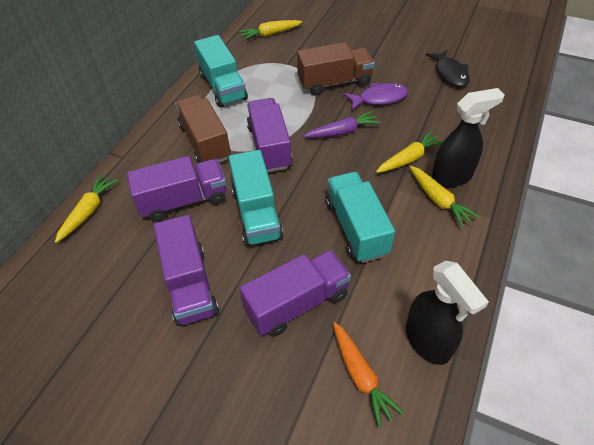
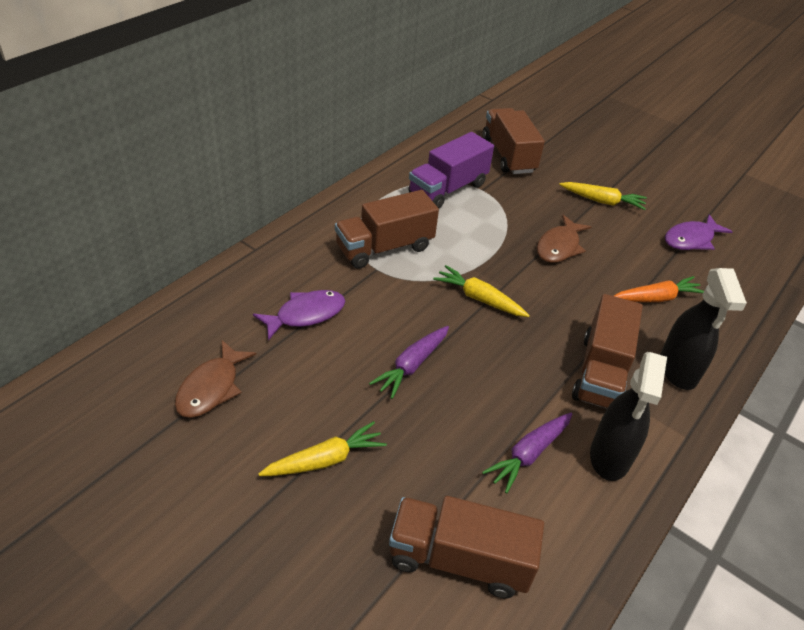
black fish: [426,49,470,87] = 1 -> none = 0
brown fish: none = 0 -> [175,340,256,418] [537,215,591,263] = 2
brown truck: [175,94,231,163] [297,42,375,95] = 2 -> [335,190,439,269] [389,496,544,598] [483,108,545,174] [572,294,643,409] = 4
purple carrot: [303,111,381,138] = 1 -> [369,326,449,399] [482,413,572,494] = 2
purple fish: [344,83,408,110] = 1 -> [253,290,345,341] [665,214,733,250] = 2
purple truck: [127,156,227,222] [154,215,219,326] [240,250,351,337] [247,98,293,172] = 4 -> [408,132,494,208] = 1
turquoise truck: [194,35,248,108] [229,150,284,246] [326,172,395,263] = 3 -> none = 0
yellow carrot: [55,174,118,243] [239,20,303,40] [376,131,444,173] [410,166,480,228] = 4 -> [258,421,387,476] [433,265,530,317] [559,182,647,210] = 3

